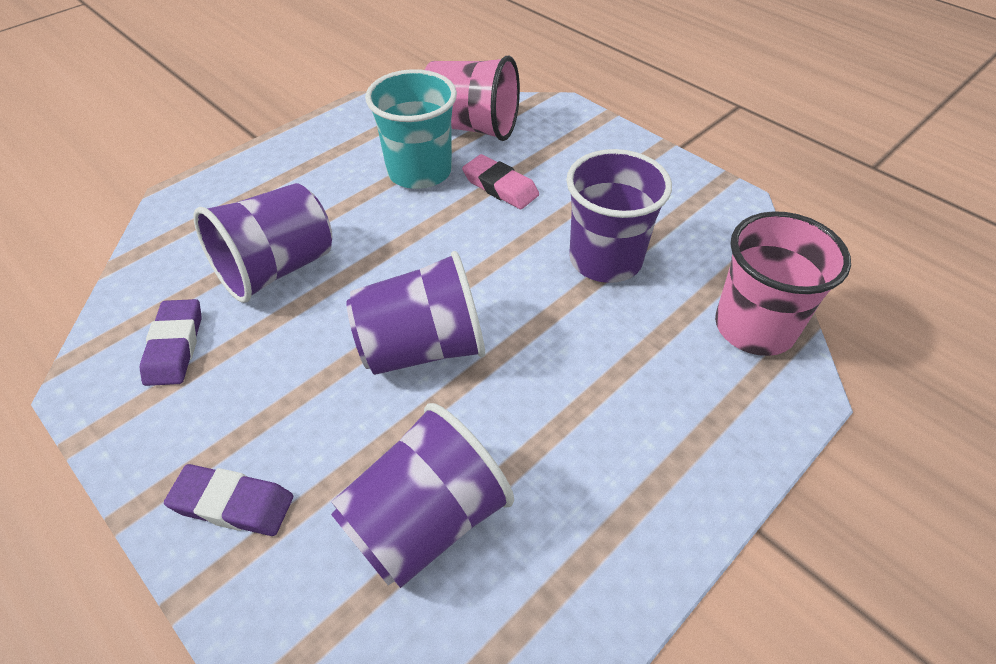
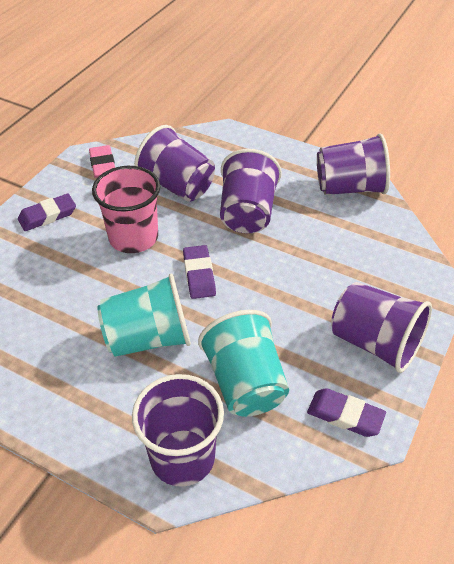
pink cup: [425,56,520,141] [715,211,851,356] = 2 -> [92,166,161,253] = 1
purple cup: [193,183,332,303] [331,403,514,588] [346,251,485,375] [566,149,672,283] = 4 -> [132,374,224,487] [134,125,215,202] [220,149,282,233] [317,133,390,195] [331,282,432,373] = 5
purple eraser: [140,299,202,386] [164,464,293,536] = 2 -> [18,194,76,231] [183,245,216,299] [307,388,386,437] = 3
turquoise cup: [365,69,457,189] = 1 -> [98,274,191,357] [198,310,289,417] = 2

